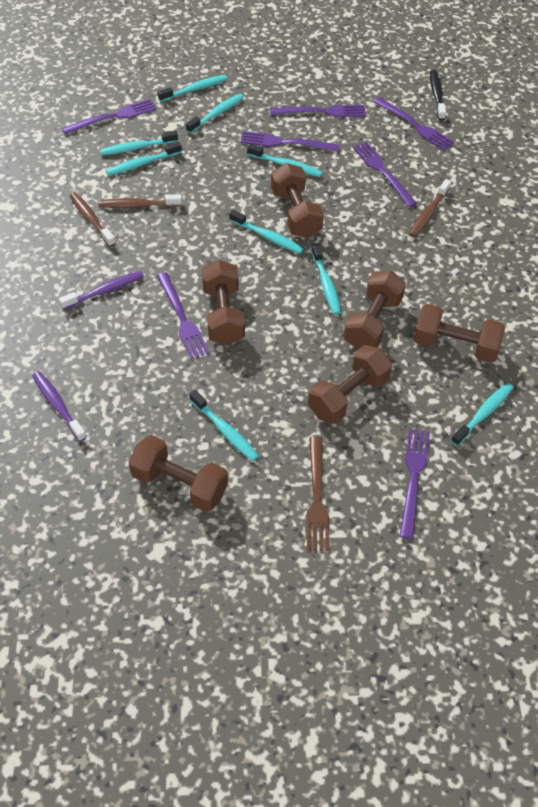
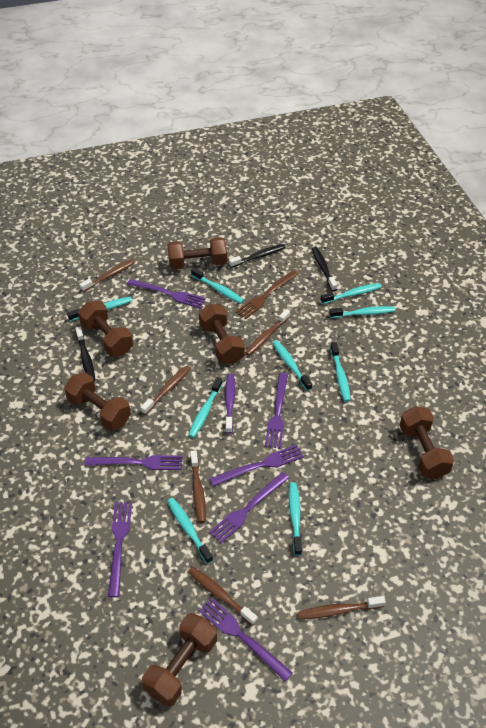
black toothbrush: [430,70,446,121] = 1 -> [75,327,95,382] [229,244,286,268] [312,247,337,291] = 3
brown toothbrush: [70,193,116,247] [98,194,182,208] [409,179,451,237] = 3 -> [79,259,135,292] [140,365,191,415] [188,567,257,626] [190,450,206,523] [245,309,290,356] [298,596,386,619] = 6
purple toothbrush: [32,372,87,442] [59,271,144,310] = 2 -> [225,374,235,434] = 1

